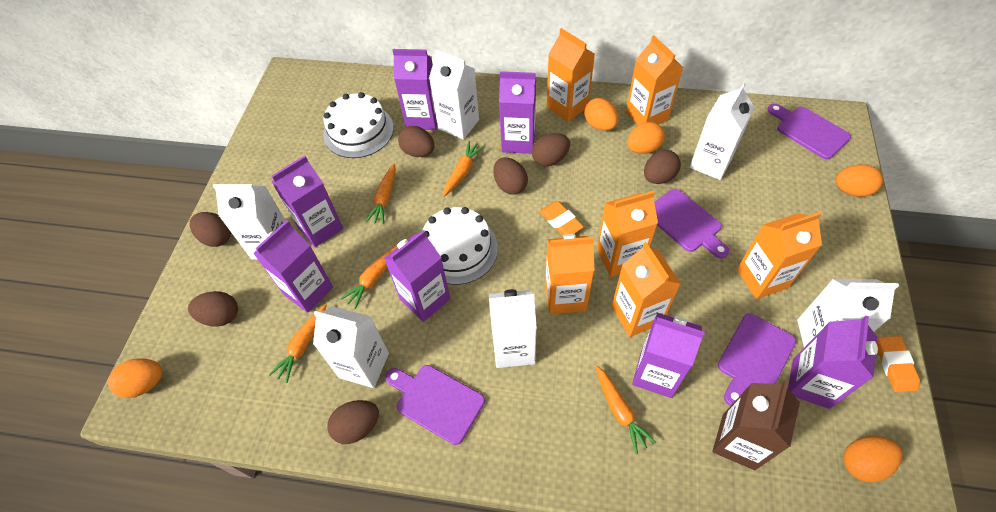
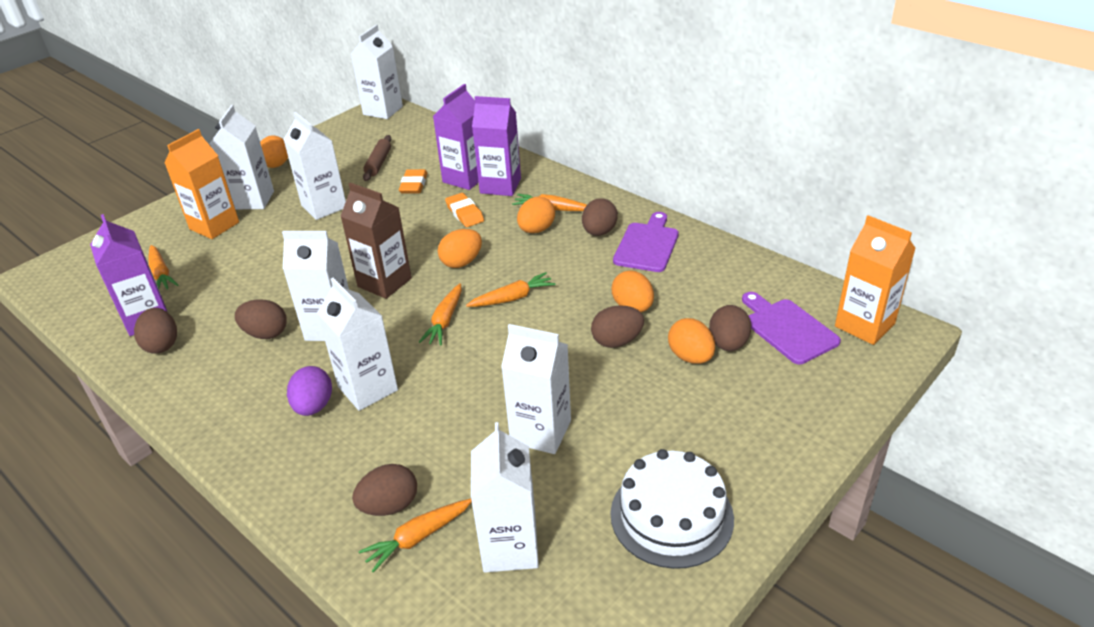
brown egg: [188,291,238,327] [190,212,231,247] [327,400,379,444] [398,126,435,157] [493,158,528,195] [532,133,570,166] [644,150,681,184] = 7 -> [134,308,177,354] [235,299,287,339] [352,464,417,516] [582,198,618,236] [591,305,644,348] [709,305,751,351] = 6
brown rolling pin: none = 0 -> [363,135,391,181] = 1
orange carton: [545,234,595,314] [547,28,595,122] [597,191,658,277] [612,242,681,337] [626,35,684,125] [737,212,822,299] = 6 -> [164,129,239,239] [835,215,916,345] = 2
purple carton: [253,220,333,313] [271,155,343,247] [384,230,450,322] [392,49,437,130] [499,71,536,154] [632,313,705,398] [788,316,878,409] = 7 -> [90,214,167,336] [433,84,479,190] [472,96,521,196] = 3
purple cutting board: [385,365,485,445] [654,189,729,258] [718,313,796,406] [768,103,851,159] = 4 -> [613,212,679,272] [742,292,841,364] = 2
purple egg: none = 0 -> [287,366,332,416] = 1
white cake: [323,92,394,158] [422,207,498,285] = 2 -> [610,449,734,569] = 1
white carton: [213,184,286,260] [313,306,389,388] [429,50,479,140] [489,289,537,368] [690,83,755,180] [797,279,899,347] = 6 -> [209,105,274,209] [282,231,349,341] [283,112,346,220] [317,278,398,411] [351,25,403,119] [471,422,539,573] [501,324,571,454] = 7

